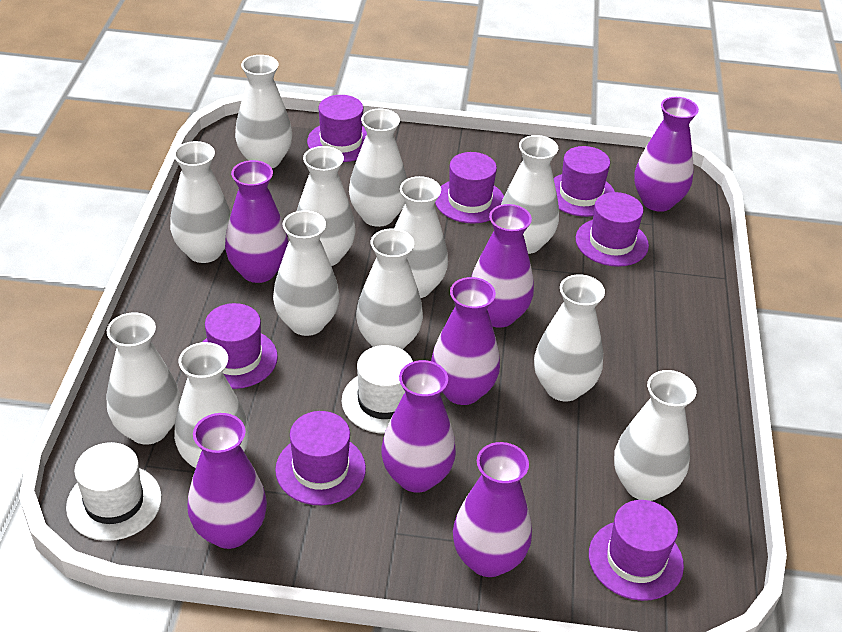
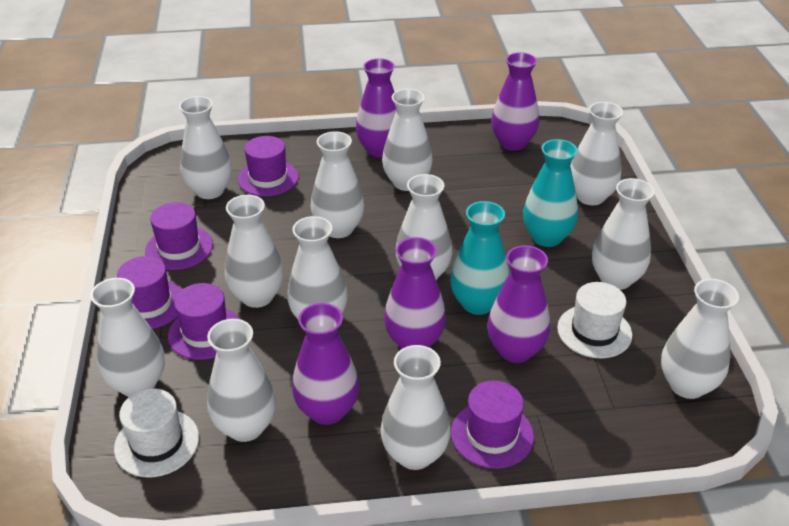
purple hat: [202,303,278,389] [275,411,366,505] [307,95,367,162] [435,152,504,224] [554,146,615,217] [576,192,649,267] [589,500,684,601] = 7 -> [117,256,182,329] [145,202,213,270] [168,283,240,360] [237,136,299,196] [451,381,534,469] = 5
purple vase: [187,413,267,549] [225,160,288,283] [381,360,456,493] [431,277,500,405] [453,442,532,577] [471,204,534,328] [634,97,699,212] = 7 -> [292,303,359,425] [356,58,397,157] [384,237,446,349] [487,245,550,363] [491,52,539,151] = 5
turquoise vase: none = 0 -> [450,201,509,315] [523,139,578,247] = 2

